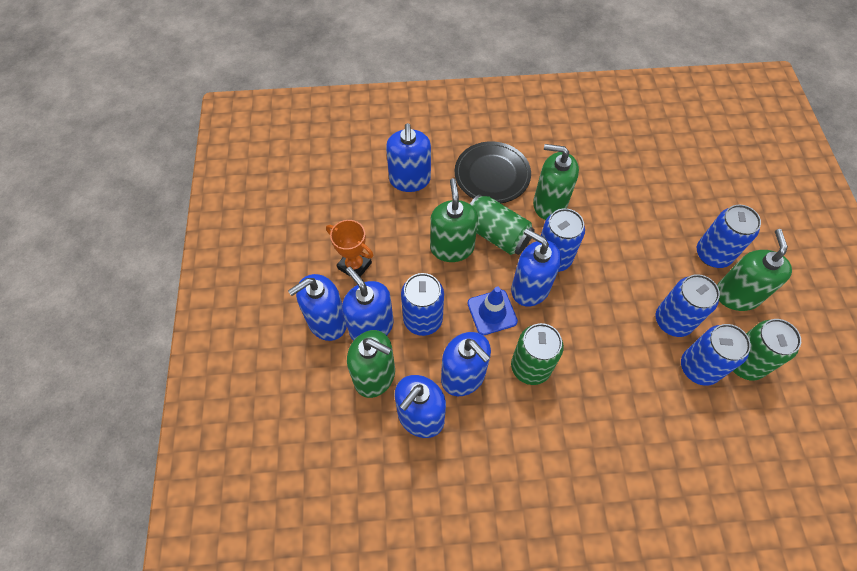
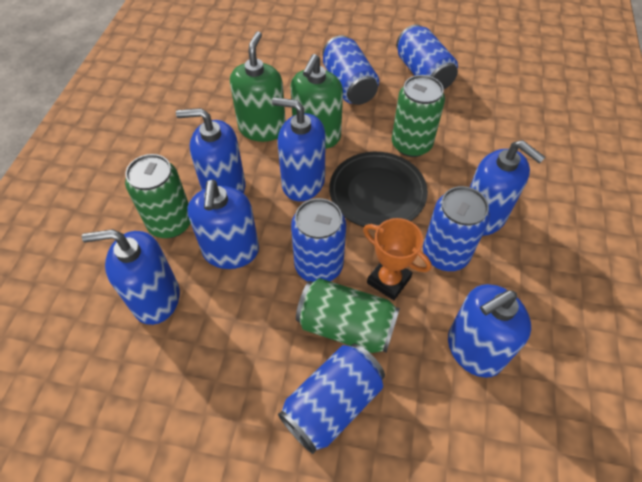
blue traffic cone: [467,287,518,335] = 1 -> none = 0
green soap dispenser: [347,330,395,398] [430,178,478,262] [533,144,579,220] [717,229,792,311] = 4 -> [230,31,286,142] [291,54,343,149] = 2

